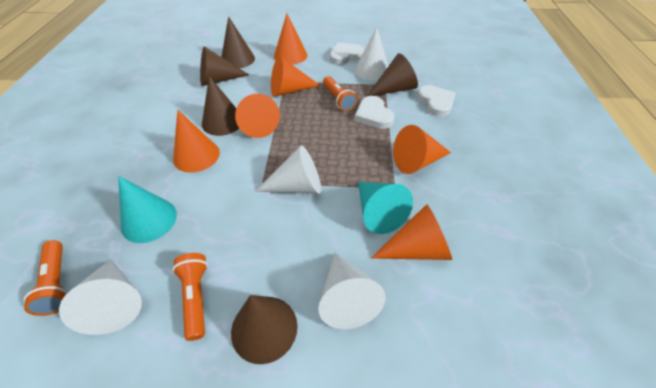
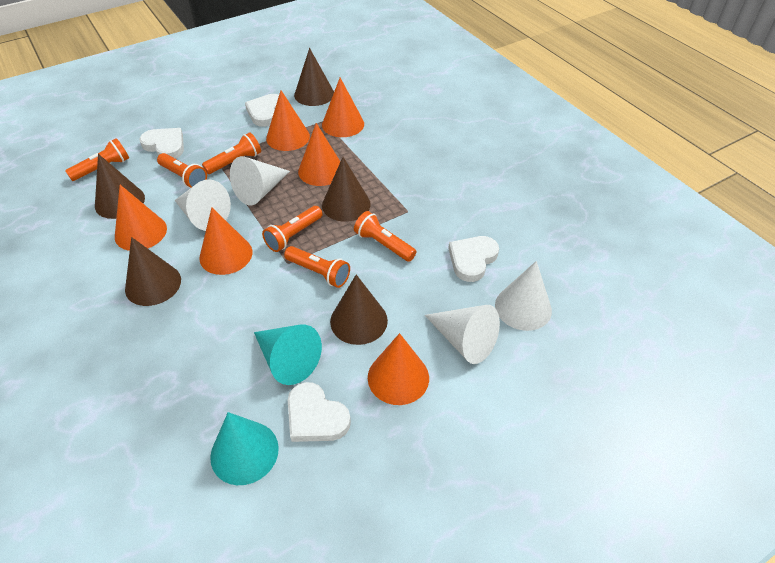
orange flashlight: [24,240,68,316] [173,253,208,341] [323,76,357,112] = 3 -> [65,138,129,181] [157,153,207,188] [202,132,261,174] [262,206,322,252] [284,246,350,288] [354,211,416,262] = 6
white heart: [330,42,364,65] [354,96,395,129] [417,85,456,117] = 3 -> [139,128,184,159] [245,94,279,127] [288,382,351,442] [448,236,499,282] = 4

